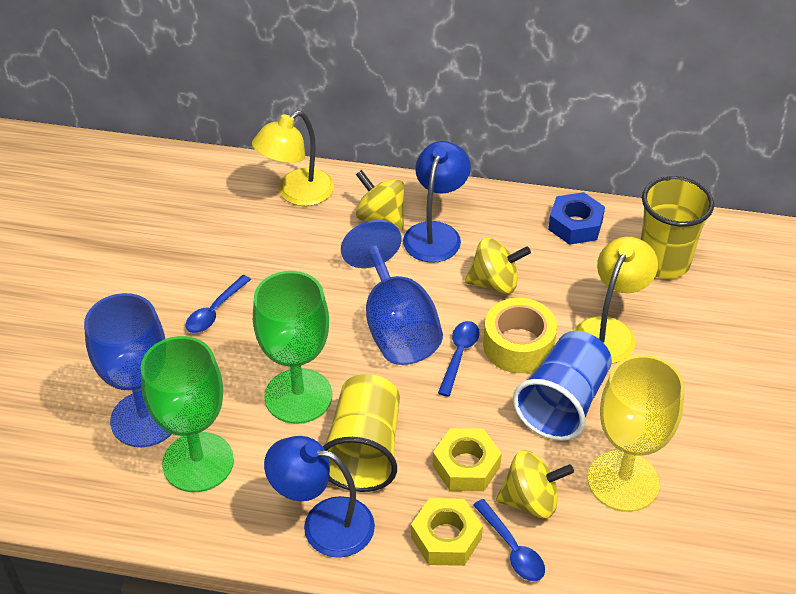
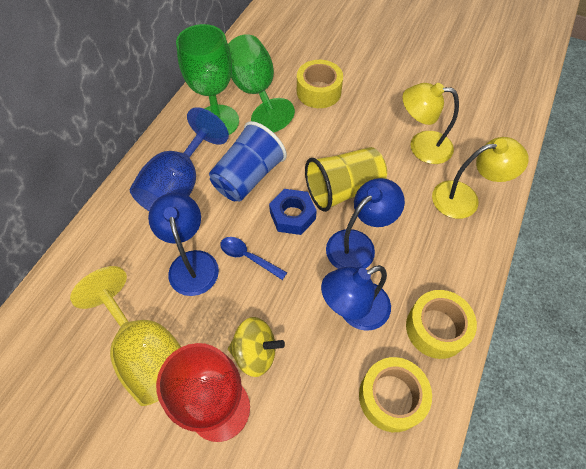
blue goblet: [84,293,172,447] [341,220,443,365] = 2 -> [130,107,229,211] = 1
blue lamp: [264,436,375,558] [403,141,471,263] = 2 -> [148,192,219,296] [321,265,391,331] [326,178,405,269] = 3
blue spoon: [185,275,251,333] [438,321,480,397] [473,499,545,581] = 3 -> [220,237,287,280] = 1
red goblet: none = 0 -> [156,343,250,442] = 1
yellow cup: [323,374,400,492] [641,176,714,279] = 2 -> [305,147,387,212] = 1
yellow nut: [411,498,483,566] [433,428,502,491] = 2 -> none = 0
yellow spinning top: [356,170,404,230] [465,238,531,294] [496,450,574,519] = 3 -> [228,317,285,377] = 1
yellow tape: [483,298,557,373] = 1 -> [297,60,343,108] [359,357,432,432] [406,290,477,359] = 3

